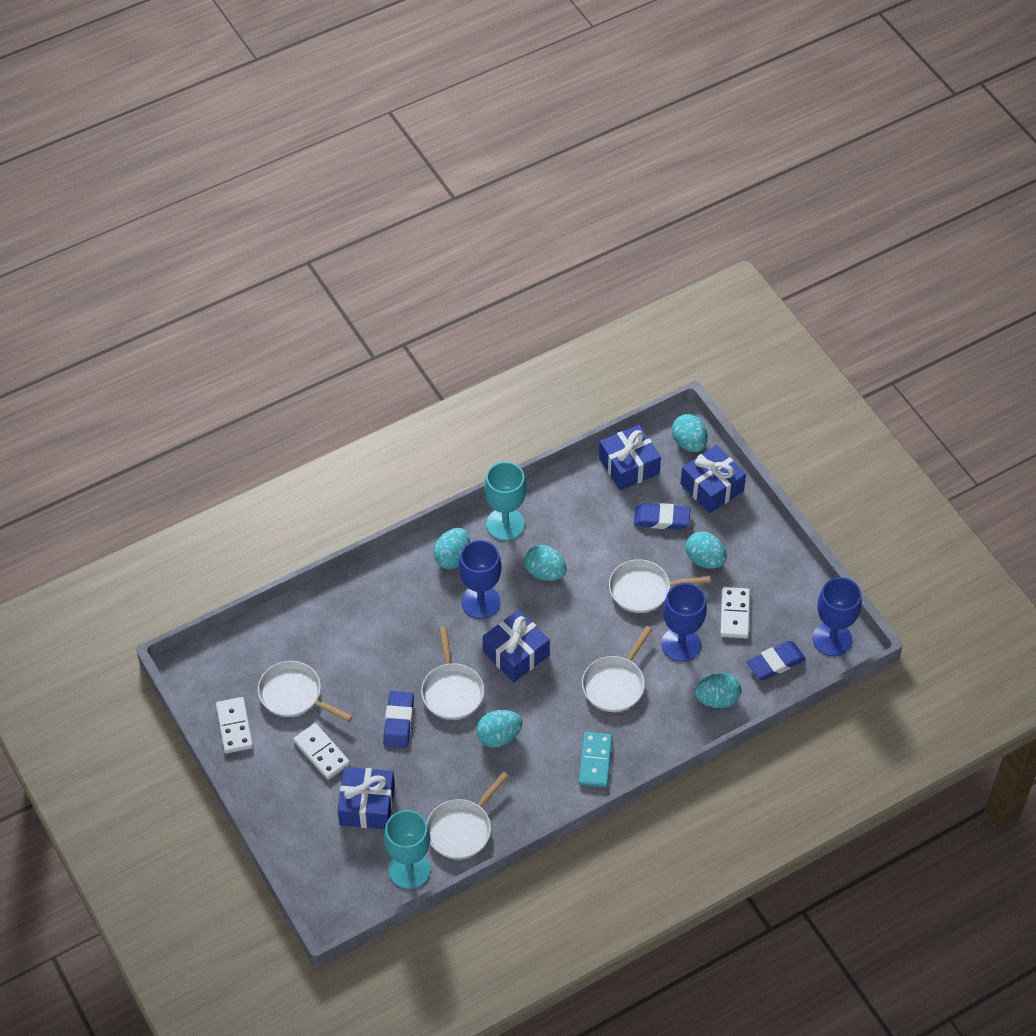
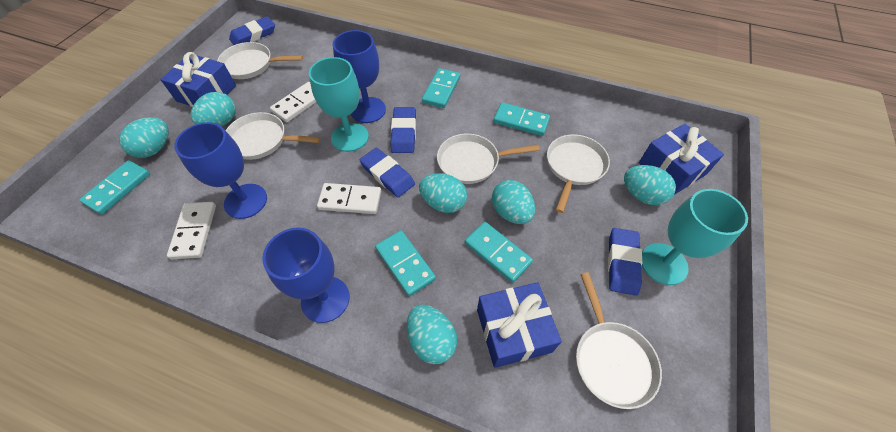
blue eraser: [383,691,414,748] [634,503,691,530] [747,641,806,680] = 3 -> [229,16,275,45] [360,148,415,197] [390,107,416,153] [608,228,642,296] = 4
blue gift: [337,767,395,829] [483,610,550,682] [599,425,661,491] [680,445,746,513] = 4 -> [160,52,236,107] [477,282,562,368] [639,124,724,195] = 3
turquoise domino: [579,732,613,788] = 1 -> [79,160,150,215] [375,230,436,296] [422,68,460,108] [465,222,533,283] [493,102,550,136] = 5

